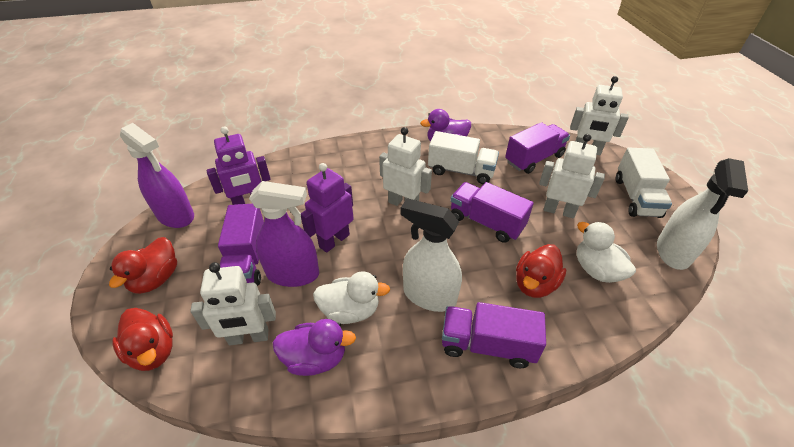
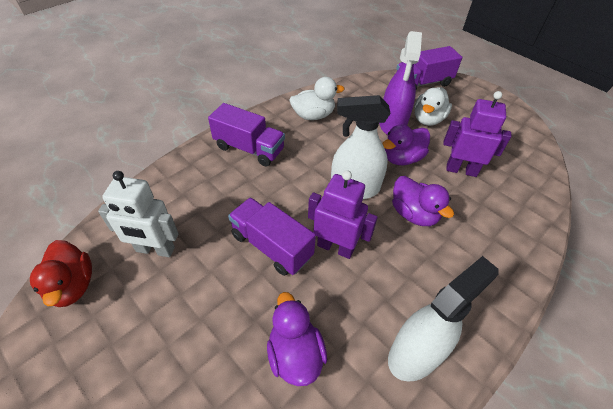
purple duck: [272,319,356,376] [420,109,471,142] = 2 -> [267,292,327,386] [382,124,430,165] [392,176,454,226] = 3
purple spray bottle: [120,123,194,228] [249,181,319,287] = 2 -> [379,31,422,135] = 1
purple truck: [218,204,264,286] [442,302,546,368] [450,182,534,243] [505,122,570,174] = 4 -> [208,103,285,166] [228,198,316,276] [396,46,462,89] = 3
red duck: [109,237,177,294] [112,308,173,371] [516,244,566,298] = 3 -> [30,240,92,307] = 1
white robot: [190,262,276,345] [379,127,432,206] [539,134,605,218] [570,76,629,155] = 4 -> [98,171,178,257] = 1
white truck: [428,131,499,184] [616,148,672,218] = 2 -> none = 0

